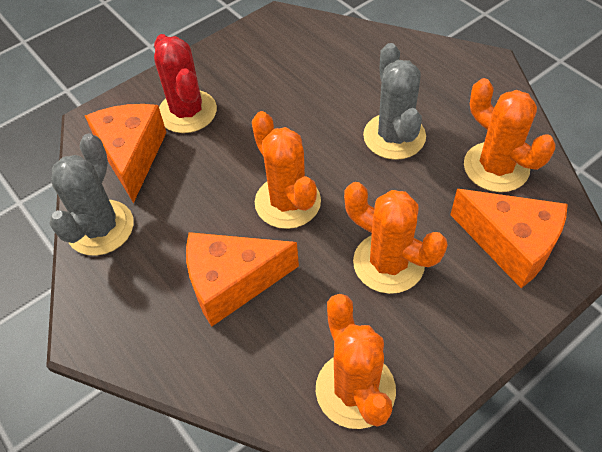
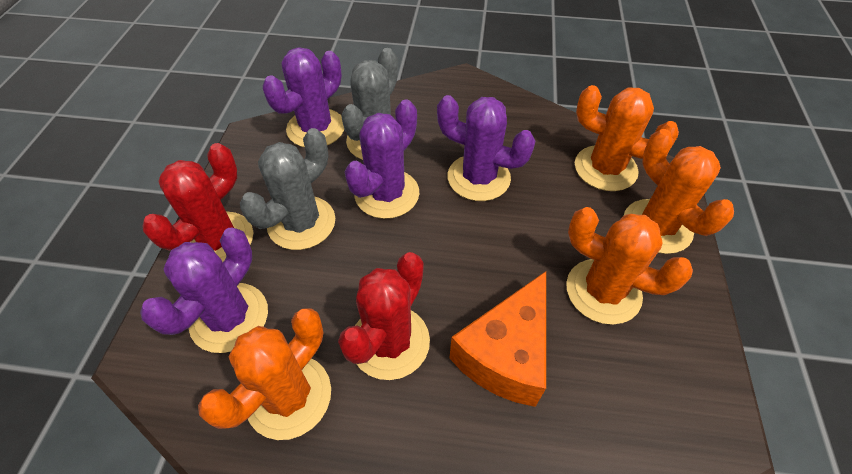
orange cheese: [85,104,167,203] [186,232,299,327] [450,189,568,288] = 3 -> [449,271,546,407] = 1
purple cactus: none = 0 -> [140,227,268,353] [262,47,344,147] [345,100,419,219] [437,95,536,201] = 4
red cactus: [154,34,217,133] = 1 -> [143,143,253,262] [338,252,430,380] = 2

